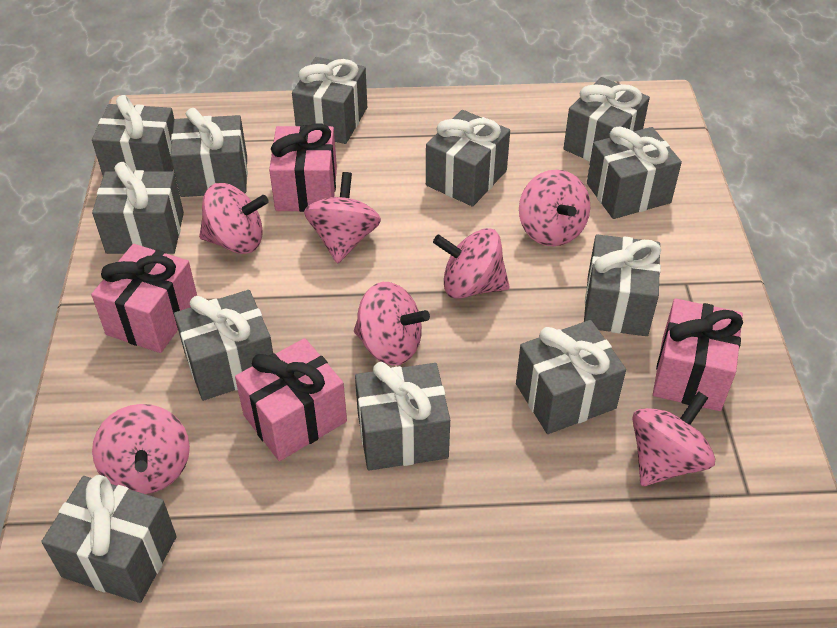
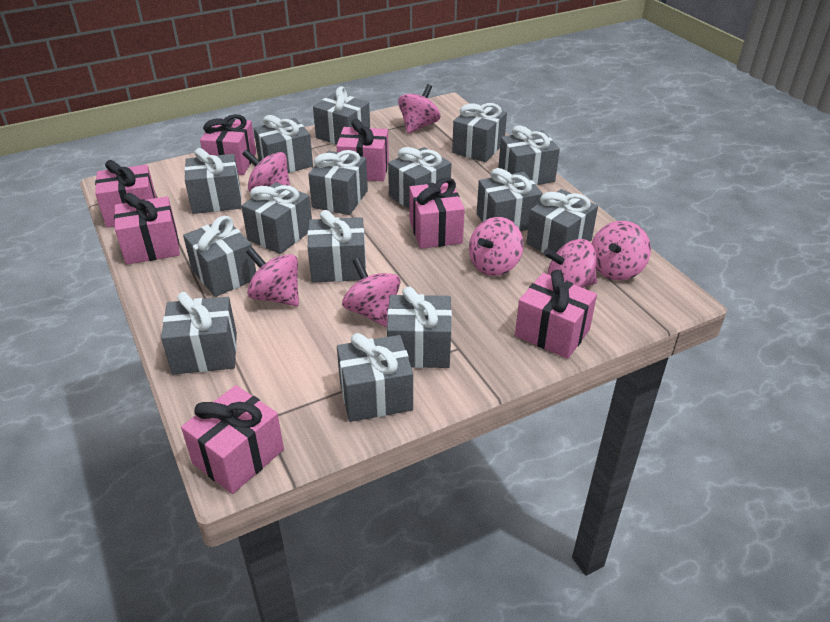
grey gift: [41,475,177,603] [92,95,174,175] [92,162,184,254] [170,108,248,197] [174,290,273,401] [292,57,367,144] [355,362,450,470] [426,110,510,207] [516,320,626,434] [563,77,650,162] [584,234,661,336] [587,127,682,219] = 12 -> [161,292,237,375] [183,216,256,297] [184,148,241,214] [241,182,312,254] [253,115,313,173] [307,210,366,283] [308,150,368,215] [313,86,370,145] [337,333,413,422] [387,287,452,368] [388,147,452,209] [452,103,507,162] [477,168,543,231] [498,125,560,185] [526,189,598,253] = 15
pink gift: [91,244,197,353] [235,338,347,461] [269,123,337,212] [653,298,743,411] = 4 -> [95,160,156,228] [114,193,180,265] [181,385,284,494] [200,114,256,175] [336,119,389,181] [409,178,465,249] [515,270,597,359] = 7

